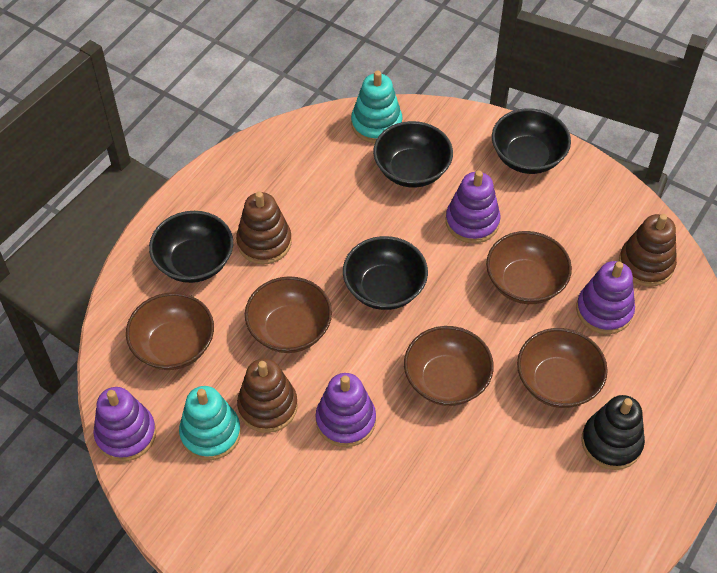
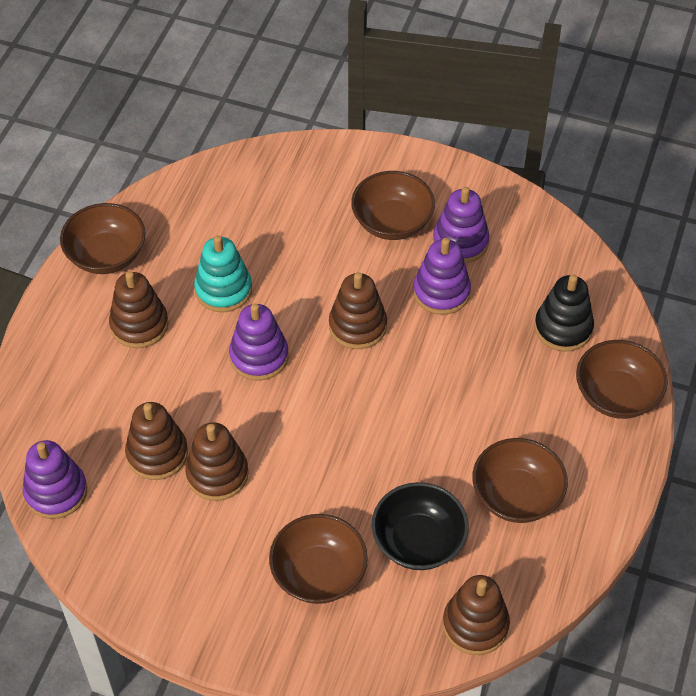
black bowl: [149,211,233,283] [343,236,428,310] [373,121,453,188] [492,108,571,174] = 4 -> [372,482,469,570] = 1
brown stacking toy: [236,191,292,264] [237,358,298,433] [619,214,677,287] = 3 -> [109,271,168,348] [125,402,188,480] [185,422,249,501] [329,272,387,349] [443,575,510,655] = 5
turquoise stacking toy: [179,386,241,460] [351,71,403,143] = 2 -> [194,235,252,312] = 1

